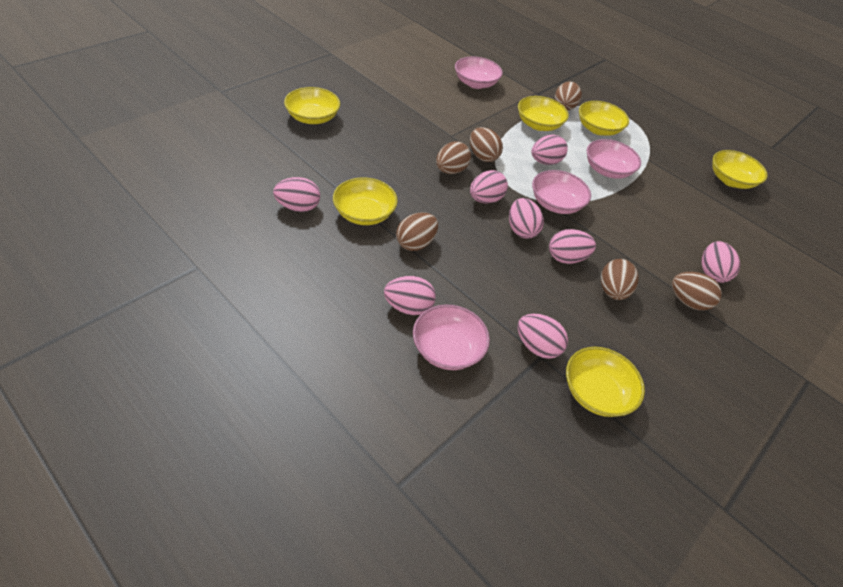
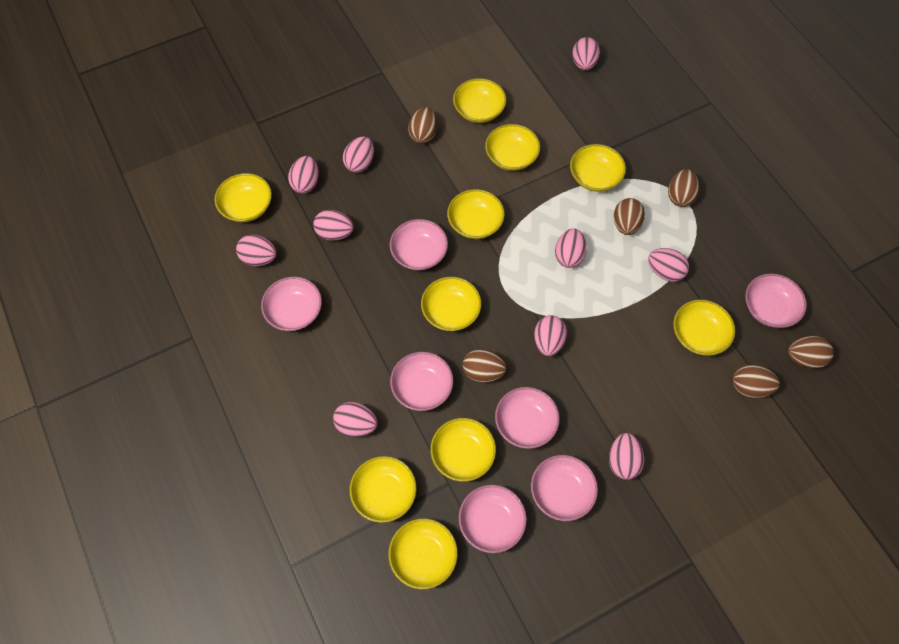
pink bowl: [413,305,490,370] [455,57,503,89] [532,170,591,214] [587,139,641,179] = 4 -> [261,277,322,331] [390,219,448,270] [390,352,453,411] [459,485,527,553] [495,387,560,449] [531,455,598,521] [745,274,807,328] = 7
pink egg: [273,177,320,212] [384,276,436,315] [470,170,508,204] [509,198,544,239] [517,314,568,359] [532,135,568,165] [549,229,596,264] [702,241,740,283] = 8 -> [236,235,277,266] [288,156,319,194] [313,210,354,241] [333,402,378,437] [343,136,374,173] [534,315,567,356] [555,228,587,268] [572,37,600,70] [609,433,644,480] [648,248,689,282] = 10
yellow bowl: [284,87,340,124] [333,177,398,225] [518,96,569,131] [566,347,645,417] [579,101,629,136] [712,150,768,189] = 6 -> [215,173,272,222] [350,456,417,523] [389,519,458,589] [421,277,481,331] [431,418,496,482] [447,189,505,239] [453,78,506,123] [485,124,540,171] [570,144,626,192] [673,300,735,356] = 10

